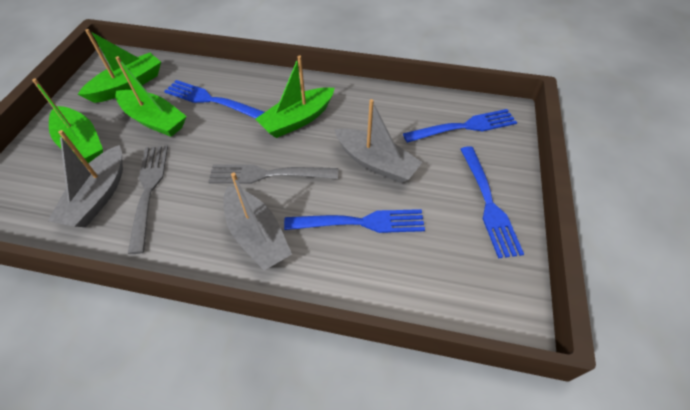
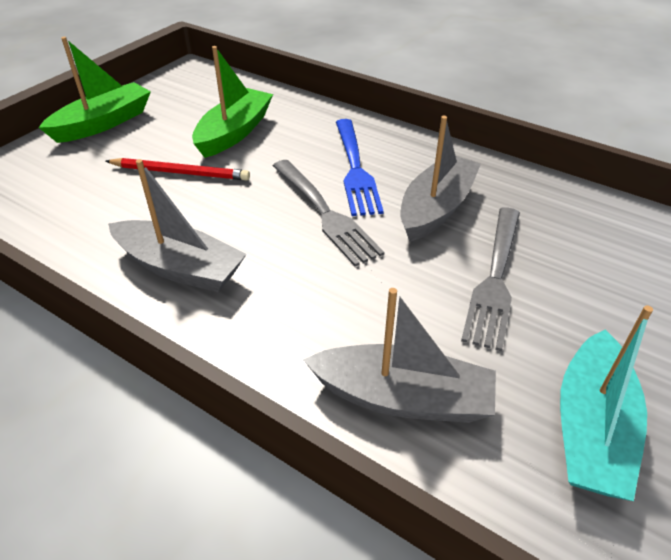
blue fork: [164,80,265,119] [284,209,425,233] [403,109,517,143] [460,146,524,259] = 4 -> [336,119,384,216] = 1
green boat: [32,78,103,165] [78,29,161,103] [115,56,187,137] [256,55,335,138] = 4 -> [39,37,151,143] [192,46,273,158] = 2
red pencil: none = 0 -> [106,158,250,181] = 1
turquoise boat: none = 0 -> [560,305,653,501] = 1

